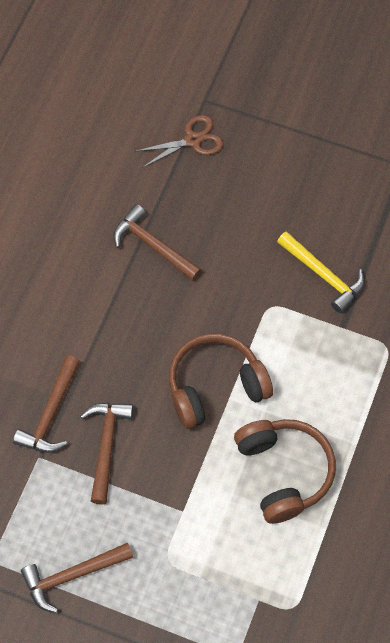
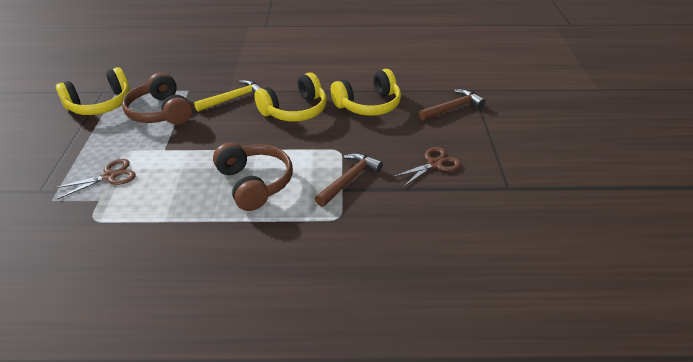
brown hammer: [13,355,80,453] [21,543,133,613] [80,403,133,505] [113,204,202,281] = 4 -> [315,153,383,207] [419,89,486,121] = 2
brown scissors: [136,115,223,168] = 1 -> [54,159,136,199] [393,147,461,187] = 2
yellow headphones: none = 0 -> [56,67,130,115] [254,72,327,122] [331,69,401,116] = 3

